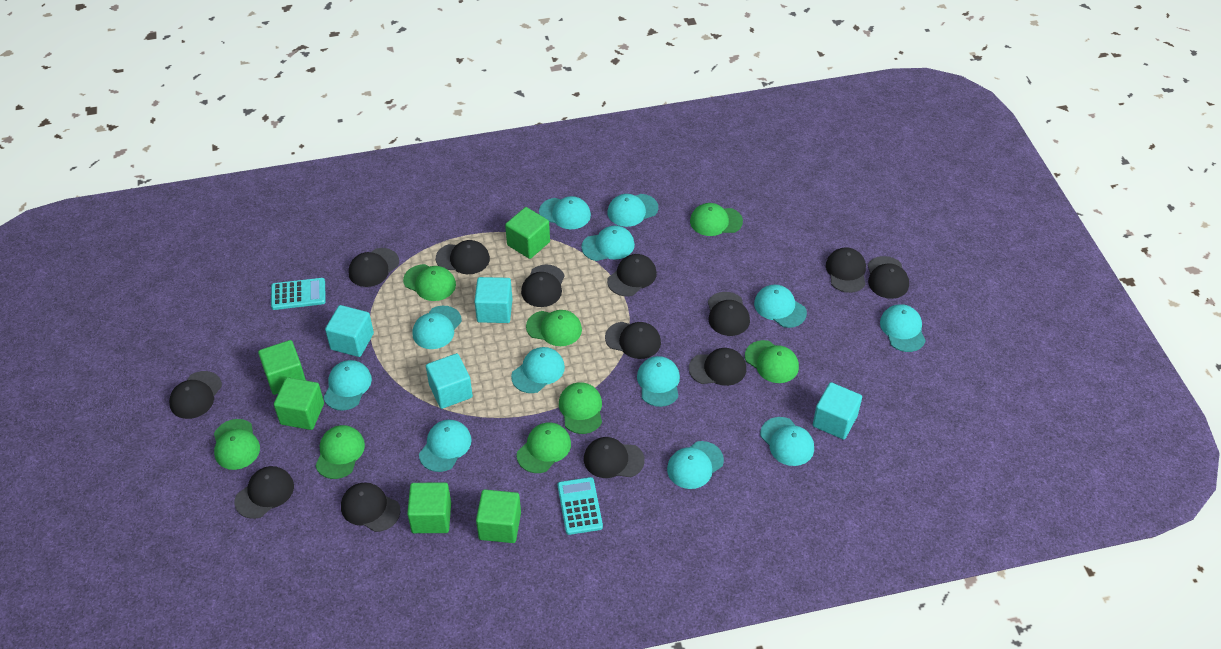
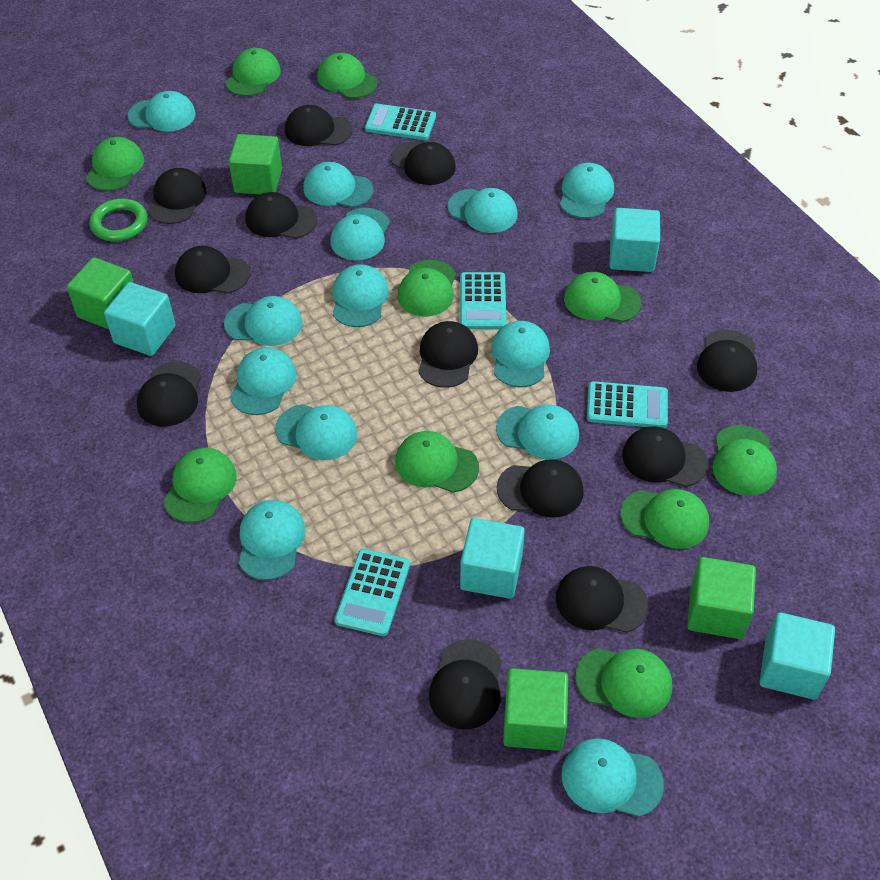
black cap: [169,371,222,419] [234,466,294,519] [341,482,400,532] [348,248,399,287] [436,240,490,274] [521,265,565,307] [584,437,645,478] [605,322,661,359] [607,254,657,296] [689,348,746,386] [708,292,750,336] [826,247,866,293] [868,256,909,299] = 13 -> [137,362,202,427] [148,168,207,224] [175,246,250,293] [245,192,317,239] [285,105,352,146] [391,141,456,185] [418,321,478,388] [429,639,501,729] [497,459,584,518] [556,566,649,633] [622,426,708,487] [697,329,757,392] = 12
green cap: [214,419,260,470] [315,425,365,479] [403,264,456,301] [517,422,571,473] [526,310,582,346] [559,382,602,434] [690,203,743,236] [745,340,799,383] = 8 -> [86,137,144,191] [164,448,237,523] [225,48,281,96] [317,53,378,98] [395,431,479,493] [397,260,456,317] [564,272,641,322] [575,648,672,718] [620,489,709,549] [712,425,777,496] = 10
green cube: [258,340,306,395] [274,377,324,430] [407,482,451,533] [476,489,521,543] [505,207,550,259] = 5 -> [67,257,134,329] [229,134,282,195] [503,668,568,751] [687,557,756,639] = 4
green ring: none = 0 -> [90,199,148,242] = 1
turquoise calculator: [271,278,326,310] [558,477,603,535] = 2 -> [335,549,410,636] [365,104,436,140] [460,272,507,329] [587,381,668,428] = 4
turquoise cap: [324,360,372,411] [412,306,462,349] [419,420,472,472] [511,347,565,393] [539,196,591,229] [581,225,635,261] [607,194,658,227] [637,356,680,407] [667,441,724,489] [754,285,807,328] [760,417,814,466] [880,304,926,352] = 12 -> [128,91,196,132] [224,296,302,346] [230,347,297,415] [239,500,305,580] [275,404,357,460] [303,162,373,208] [330,208,390,260] [333,264,389,327] [447,188,518,233] [491,321,550,387] [496,404,579,460] [560,163,614,219] [561,738,664,817] = 13

